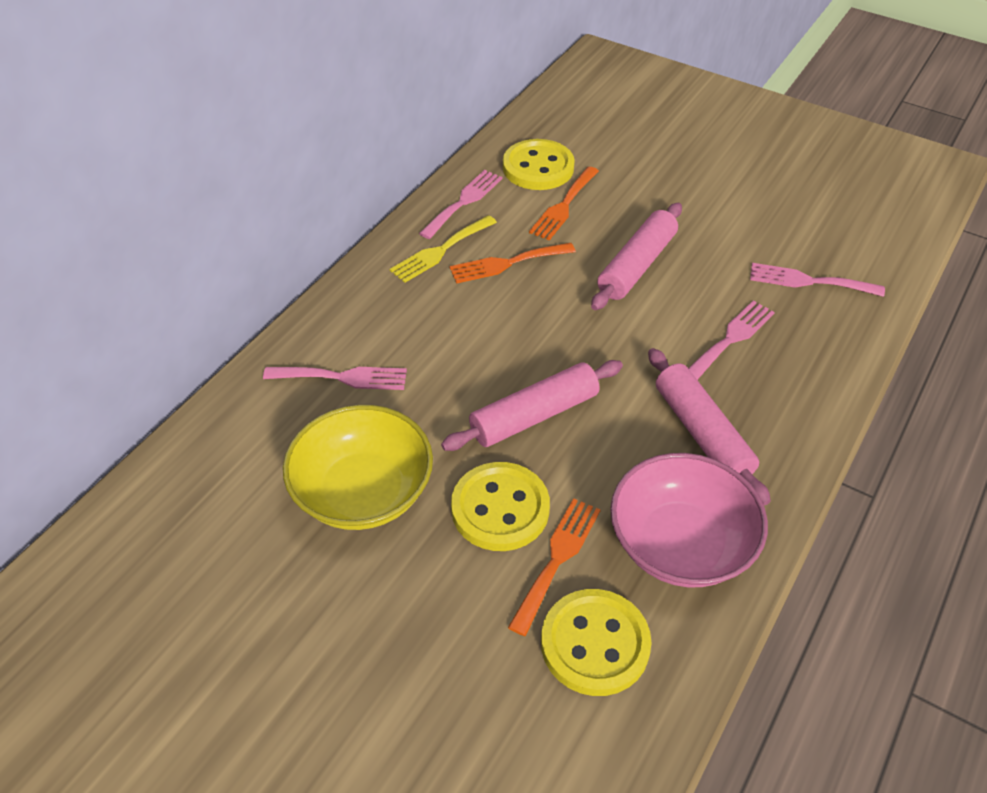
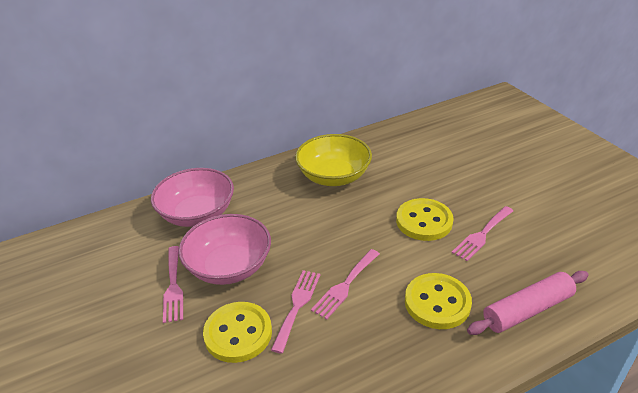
orange fork: [449,243,576,284] [508,498,601,636] [529,166,599,240] = 3 -> none = 0
pink bowl: [610,453,768,587] = 1 -> [151,168,234,227] [178,214,271,285] = 2
pink rolling pin: [441,360,623,451] [591,203,682,310] [648,348,771,506] = 3 -> [467,271,589,335] = 1
yellow fork: [390,215,497,283] = 1 -> none = 0

